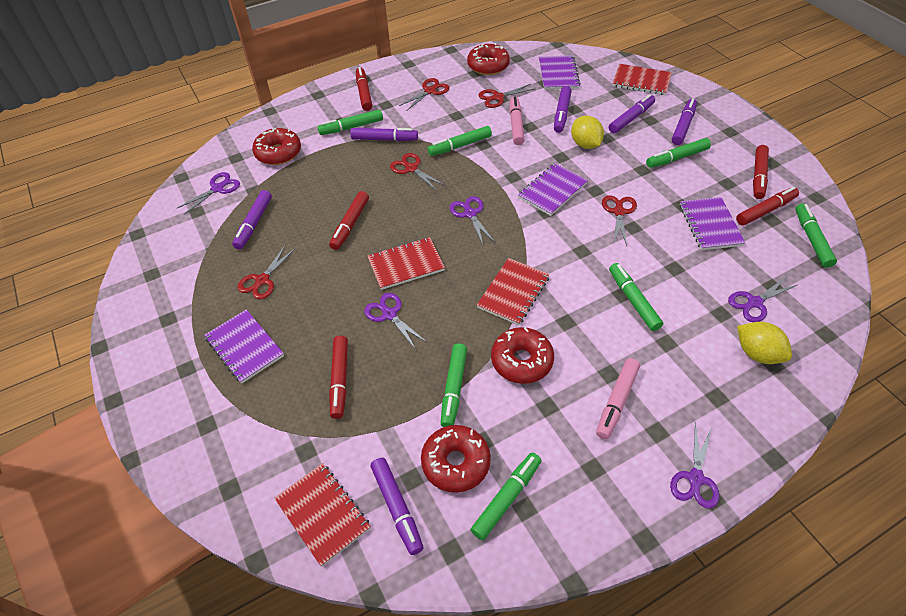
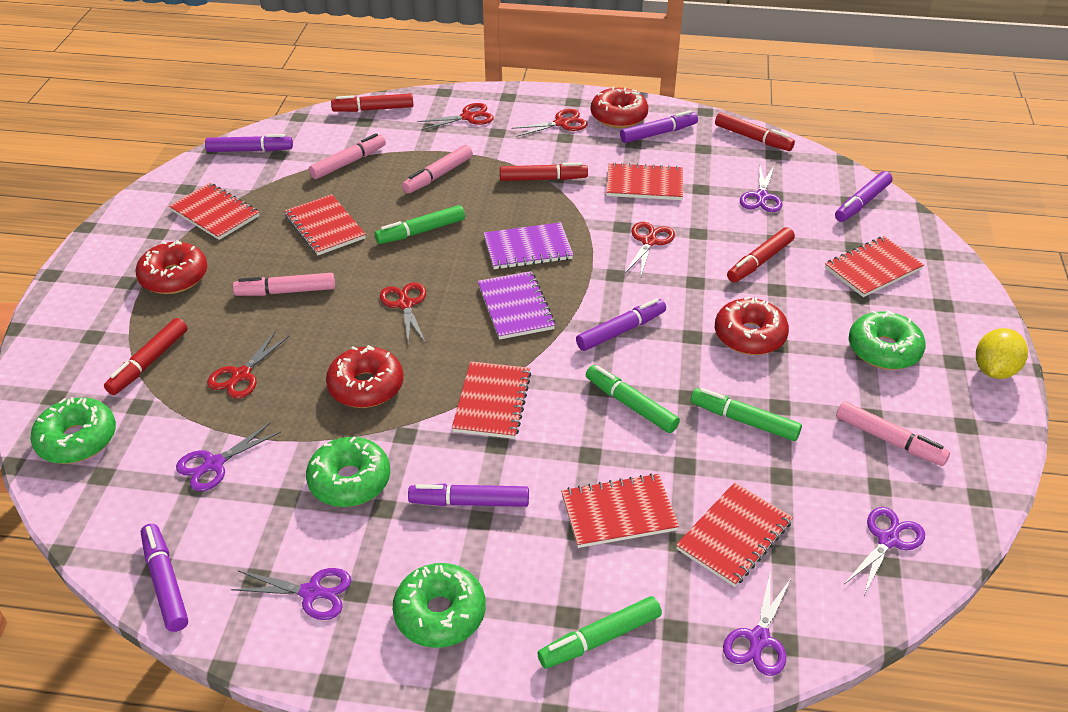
green donut: none = 0 -> [30,397,116,464] [306,436,390,507] [393,563,486,648] [849,310,926,370] = 4
green marker: [318,110,383,135] [428,126,492,156] [441,344,467,427] [471,452,541,540] [609,263,663,331] [646,138,711,168] [795,203,837,268] = 7 -> [375,205,465,244] [537,596,662,668] [586,365,680,433] [691,388,802,441] = 4
pink marker: [510,97,525,145] [596,358,640,439] = 2 -> [233,273,335,296] [309,133,386,179] [402,145,473,194] [836,401,950,466] = 4
purple notebook: [204,309,284,384] [518,163,588,216] [539,55,580,90] [680,197,745,250] = 4 -> [478,271,556,340] [483,222,573,269] = 2
red notebook: [274,463,371,567] [367,237,445,290] [477,258,550,325] [612,64,672,95] = 4 -> [169,183,260,240] [285,194,366,255] [452,361,532,439] [561,473,679,548] [606,162,683,200] [676,482,793,587] [825,236,924,297] = 7
yellow lemon: [571,116,604,149] [737,322,792,364] = 2 -> [976,328,1028,379] = 1

